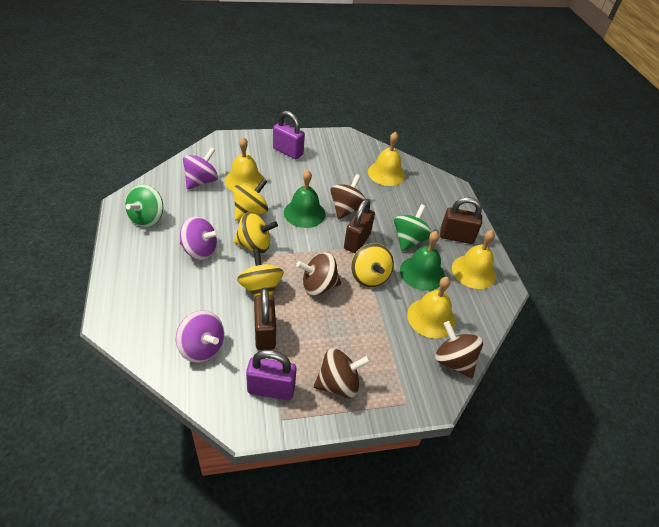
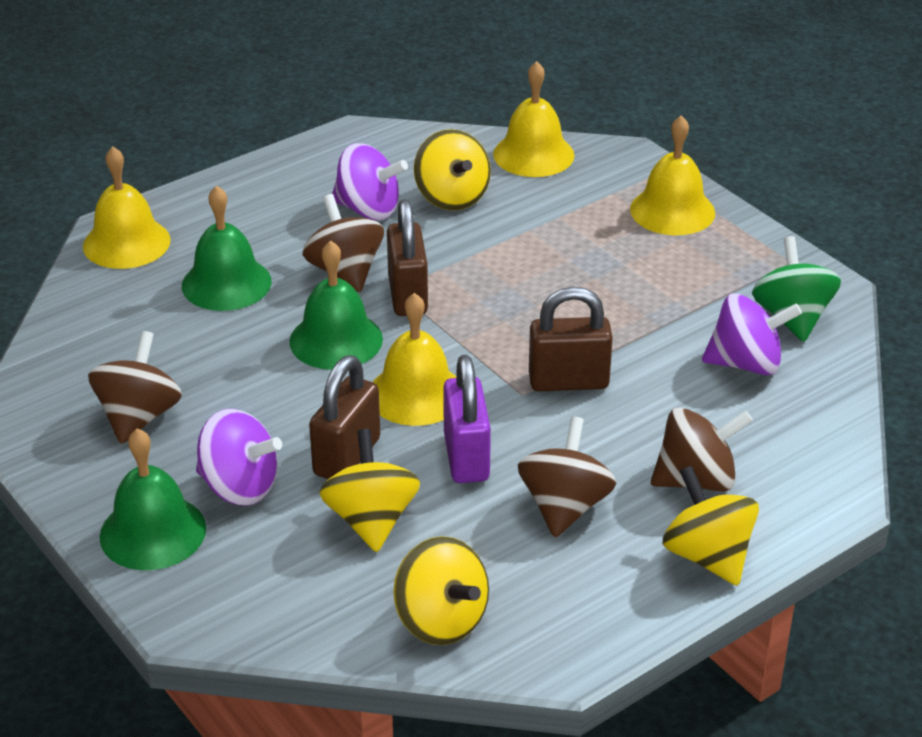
green bell: [284,170,325,228] [400,231,445,291] = 2 -> [99,428,206,570] [182,185,272,311] [289,240,383,370] = 3
green spinning top: [125,184,163,227] [394,204,432,251] = 2 -> [752,236,841,342] = 1
purple padlock: [246,350,297,400] [273,111,305,159] = 2 -> [443,355,491,483] = 1

